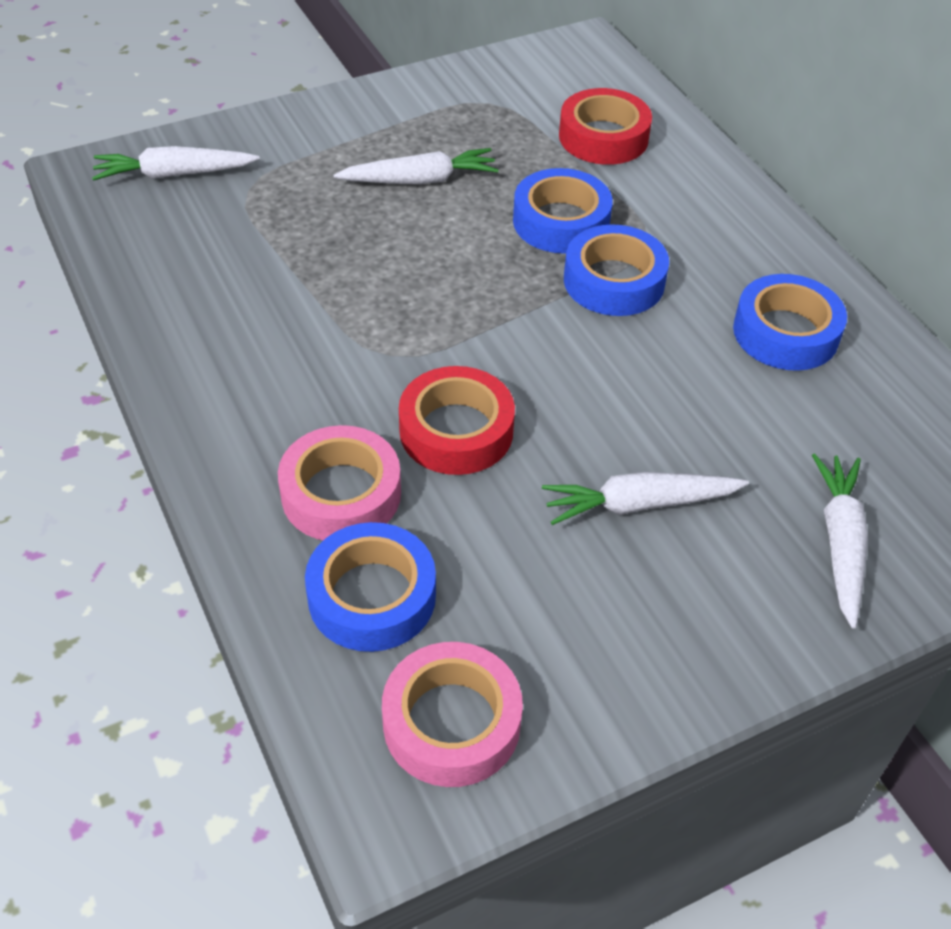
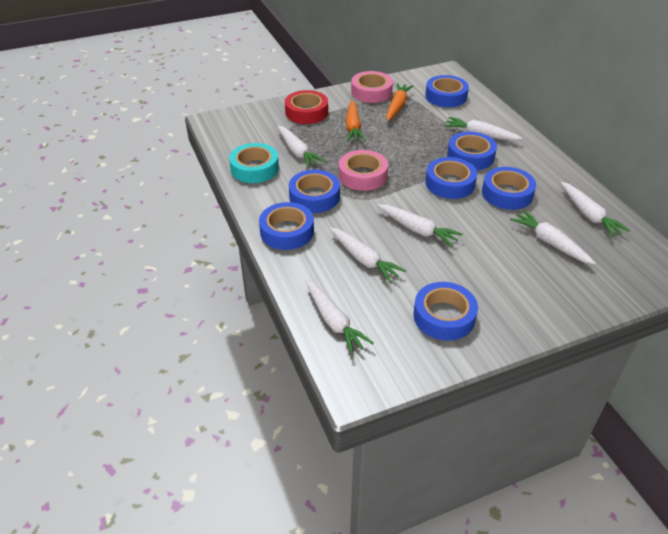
blue tape: [305,522,436,652] [513,168,613,254] [564,224,669,316] [733,274,847,371] = 4 -> [259,202,314,250] [289,170,340,213] [413,282,478,341] [425,75,469,107] [425,157,477,199] [447,132,497,170] [482,167,536,210] = 7
orange carrot: none = 0 -> [346,100,366,142] [386,83,413,121] = 2
red tape: [399,366,515,475] [559,88,652,165] = 2 -> [285,90,328,124] = 1
turquoise tape: none = 0 -> [229,143,279,183] = 1
white carrot: [92,146,260,181] [333,148,499,184] [542,472,749,525] [812,453,868,629] = 4 -> [278,126,326,168] [306,280,374,355] [330,227,406,283] [377,204,463,247] [444,117,523,141] [510,210,596,265] [560,182,630,238] = 7

